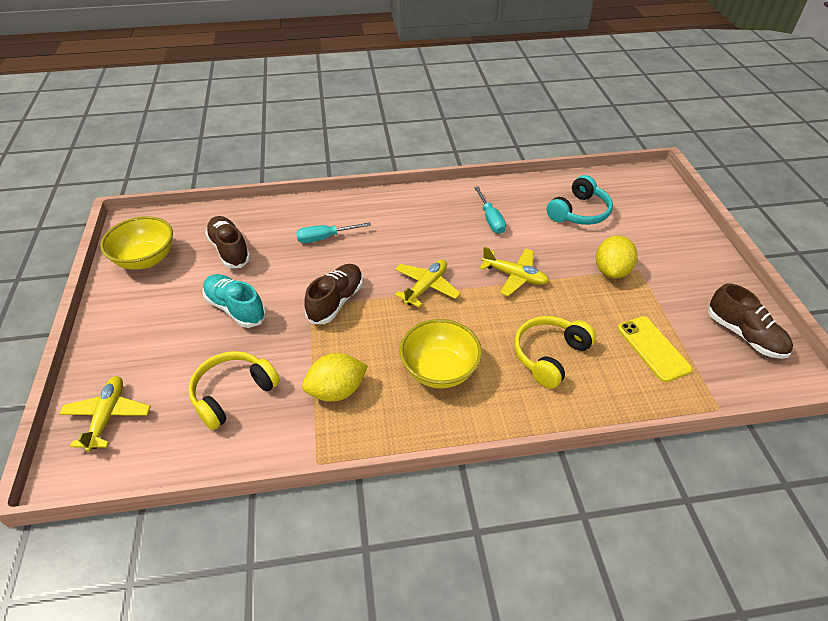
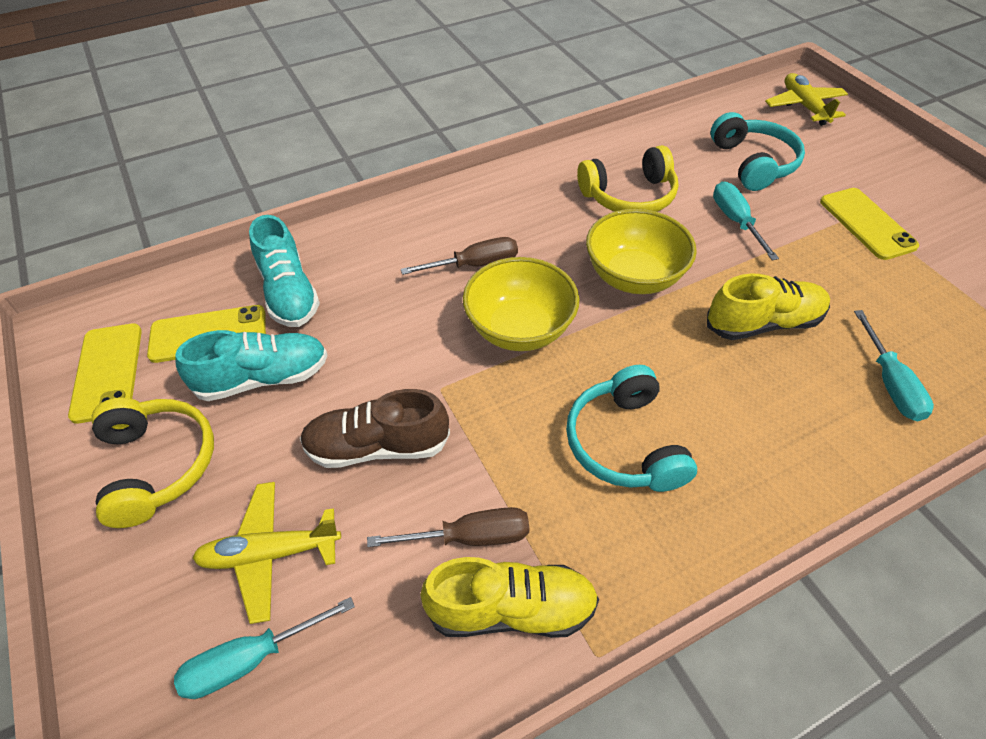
brown screwdriver: none = 0 -> [367,507,529,547] [401,237,518,275] = 2
brown shoe: [205,216,251,268] [305,264,363,324] [708,284,793,359] = 3 -> [300,389,450,468] = 1
turquoise headphones: [547,175,613,225] = 1 -> [566,365,697,492] [711,112,805,191] = 2
turquoise screwdriver: [296,222,371,243] [474,187,506,234] = 2 -> [174,597,355,699] [713,181,779,260] [854,310,934,421] = 3
turquoise shoe: [203,274,266,328] = 1 -> [175,330,328,401] [249,215,320,327] = 2
yellow lemon: [302,353,368,402] [596,235,638,279] = 2 -> none = 0
yellow phone: [618,316,692,382] = 1 -> [68,323,142,424] [147,305,266,363] [820,188,919,260] = 3
yellow plane: [59,376,151,452] [395,259,461,307] [480,247,549,296] = 3 -> [192,482,341,624] [765,73,848,126] = 2
yellow shoe: none = 0 -> [420,557,599,638] [707,273,830,340] = 2

